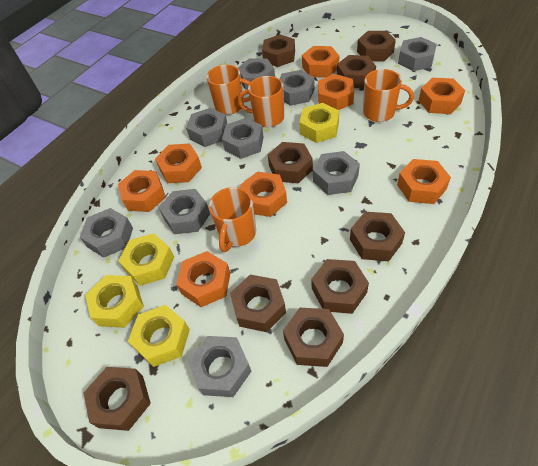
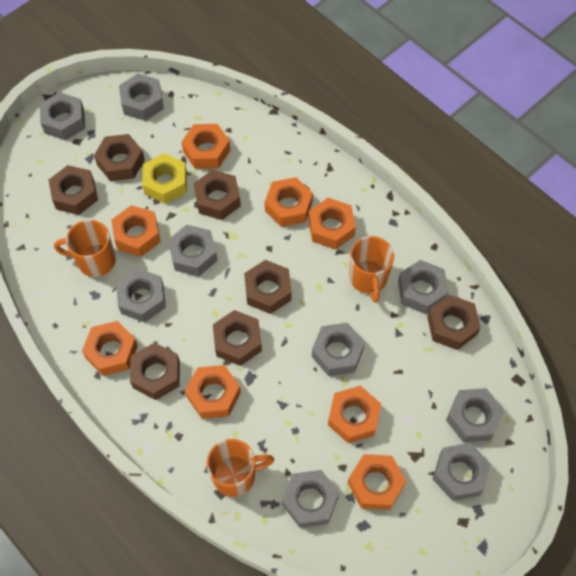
brown nut: [84,367,151,431] [230,275,286,332] [262,35,295,67] [268,142,313,183] [283,308,344,367] [311,259,369,314] [337,55,376,88] [350,212,405,261] [357,31,396,62] = 9 -> [49,165,98,215] [94,134,145,181] [130,343,180,400] [194,170,241,220] [213,310,262,366] [244,260,292,314] [427,295,481,350] = 7
orange mug: [206,65,251,115] [209,187,256,252] [237,76,284,127] [363,69,414,122] = 4 -> [54,220,116,277] [206,439,274,497] [349,236,394,303] = 3
yellow nut: [85,275,144,328] [118,233,174,286] [128,305,190,367] [299,103,339,143] = 4 -> [142,153,187,204] = 1

